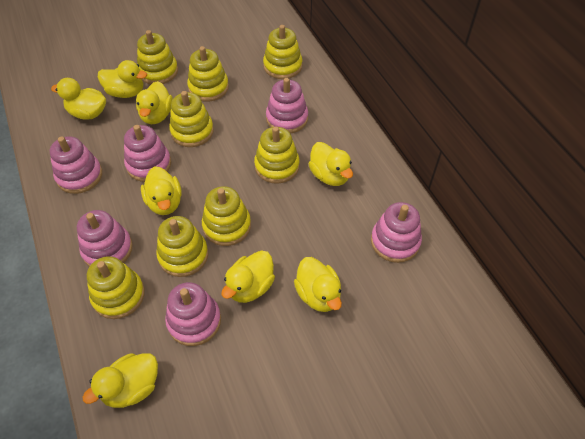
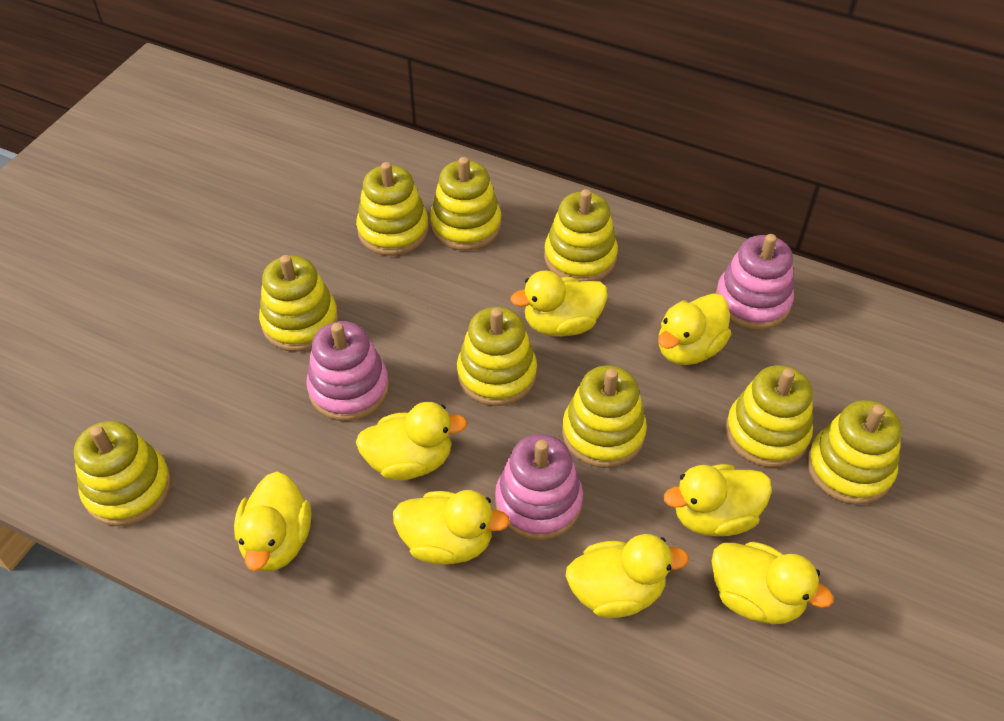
pink stacking toy: [50,136,102,194] [77,210,133,267] [124,125,171,182] [165,282,221,346] [266,78,308,133] [371,202,422,263] = 6 -> [306,321,389,421] [495,434,583,540] [715,234,794,330] = 3
yellow stacking toy: [87,256,145,319] [137,30,178,84] [156,216,208,277] [169,91,214,147] [187,46,229,102] [202,186,251,246] [254,126,300,184] [263,25,302,79] = 8 -> [74,421,172,526] [259,255,339,352] [356,162,429,256] [430,157,501,251] [457,307,537,406] [544,189,618,281] [562,365,647,468] [726,365,813,467] [807,400,902,505] = 9

